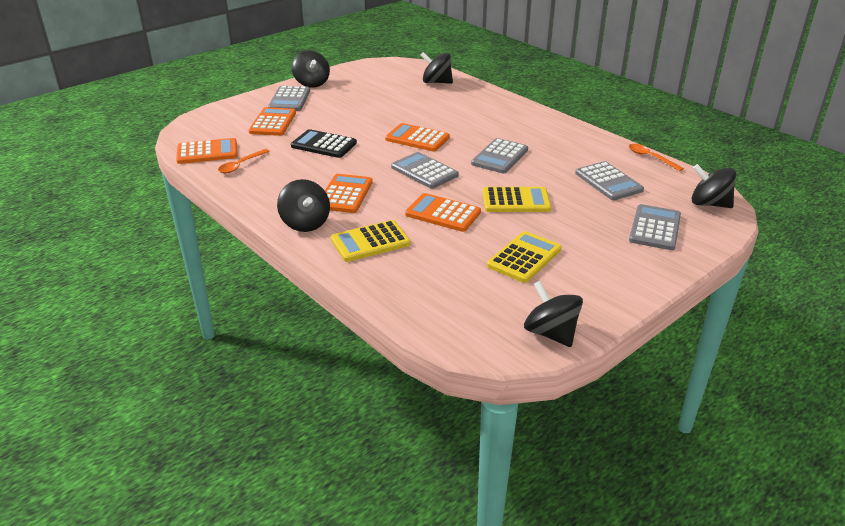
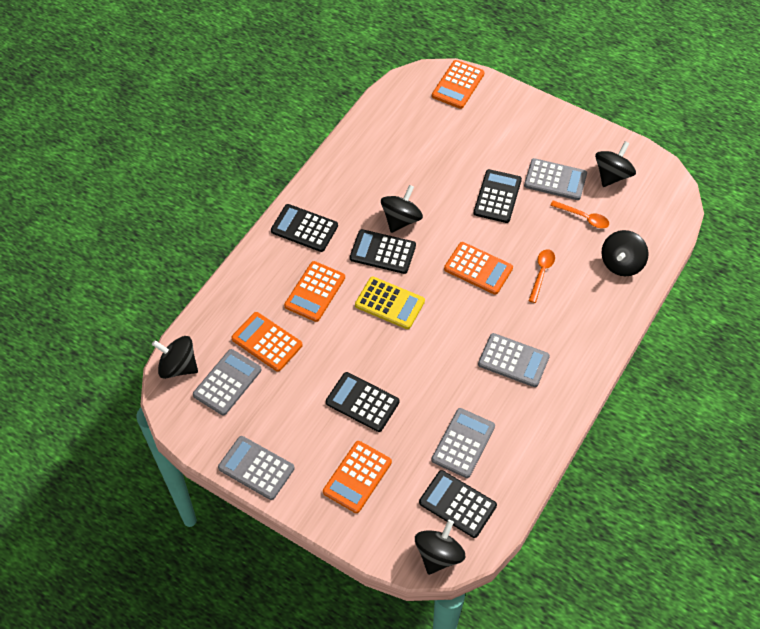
black calculator: [291,129,357,158] = 1 -> [271,204,338,252] [326,372,400,432] [350,229,416,274] [419,470,497,538] [473,169,522,223] = 5
yellow calculator: [331,220,411,262] [483,187,551,212] [487,231,561,283] = 3 -> [355,277,425,329] = 1

